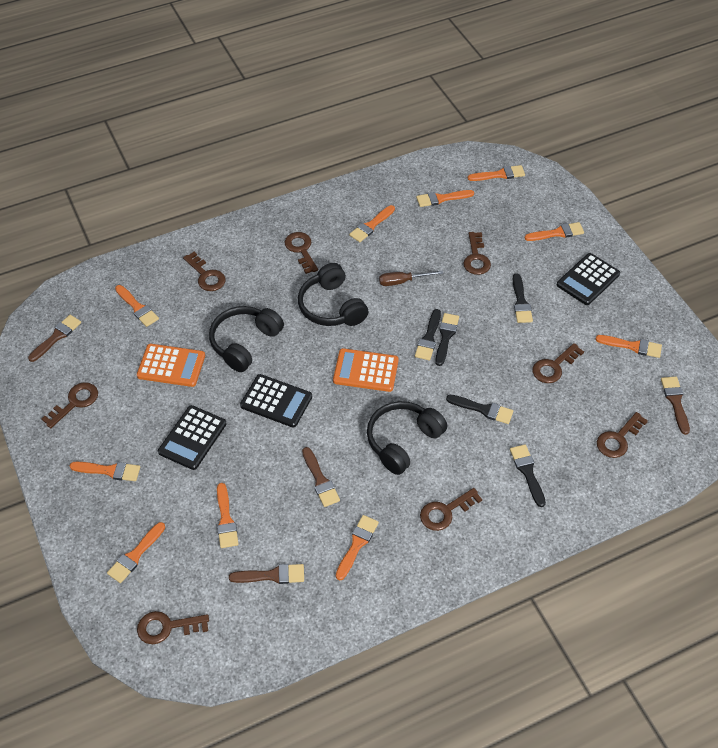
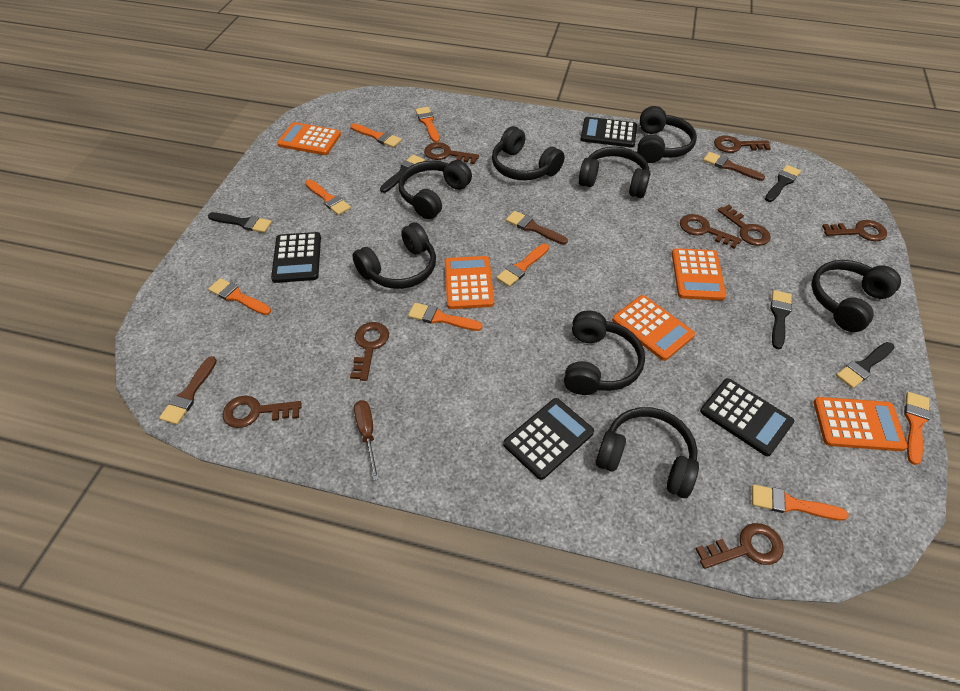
black calculator: [158,405,226,470] [240,374,312,428] [557,253,620,305] = 3 -> [271,232,321,283] [503,398,594,480] [581,117,637,148] [700,378,795,456] = 4
black headphones: [209,306,284,372] [298,263,368,326] [367,401,447,475] = 3 -> [352,222,436,289] [398,160,472,219] [492,126,565,180] [564,311,645,395] [578,147,650,198] [596,407,699,498] [637,106,697,163] [811,260,901,332] = 8
brown brush: [28,315,81,362] [229,564,304,584] [302,447,340,507] [661,377,690,435] = 4 -> [159,356,217,425] [506,211,568,245] [703,152,765,181] = 3
orange brush: [70,462,140,481] [107,522,165,583] [115,285,159,327] [217,483,238,548] [336,515,379,580] [349,205,395,242] [416,190,474,207] [468,165,525,181] [525,222,584,241] [595,335,662,358] = 10 -> [208,278,271,315] [305,180,351,215] [350,123,402,148] [408,303,483,331] [415,107,440,142] [496,244,549,287] [752,484,849,521] [904,392,930,465] = 8
orange calculator: [137,344,205,387] [333,348,399,392] = 2 -> [277,122,341,155] [445,256,494,309] [612,295,695,361] [672,248,726,301] [813,397,908,451] = 5

